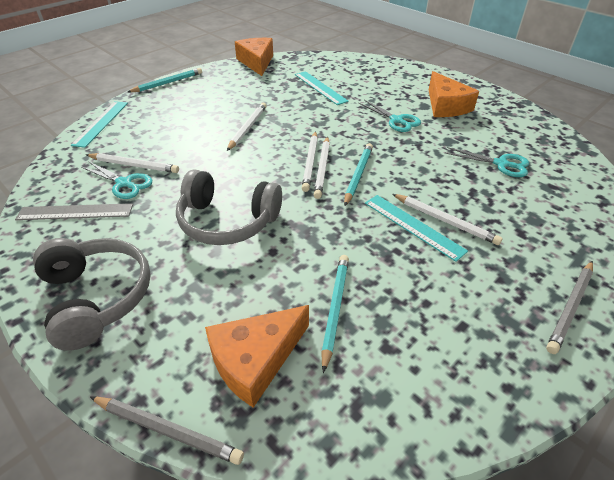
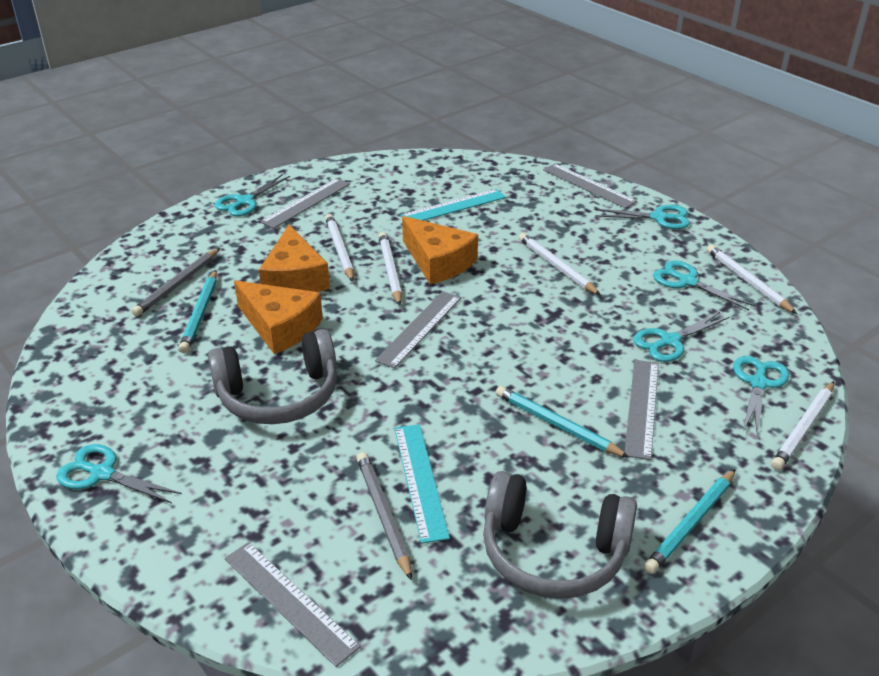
grey ruler: [15,203,133,220] = 1 -> [225,542,361,667] [260,178,350,228] [375,291,461,369] [543,164,637,208] [625,360,659,460] = 5
turquoise ruler: [71,101,128,148] [295,71,349,105] [365,195,468,262] = 3 -> [394,424,450,544] [400,189,506,221] = 2
turquoise scissors: [81,161,152,199] [358,100,421,132] [445,147,529,177] = 3 -> [56,444,182,503] [215,174,290,216] [595,205,690,229] [633,312,730,362] [653,261,755,310] [733,356,789,436] = 6

